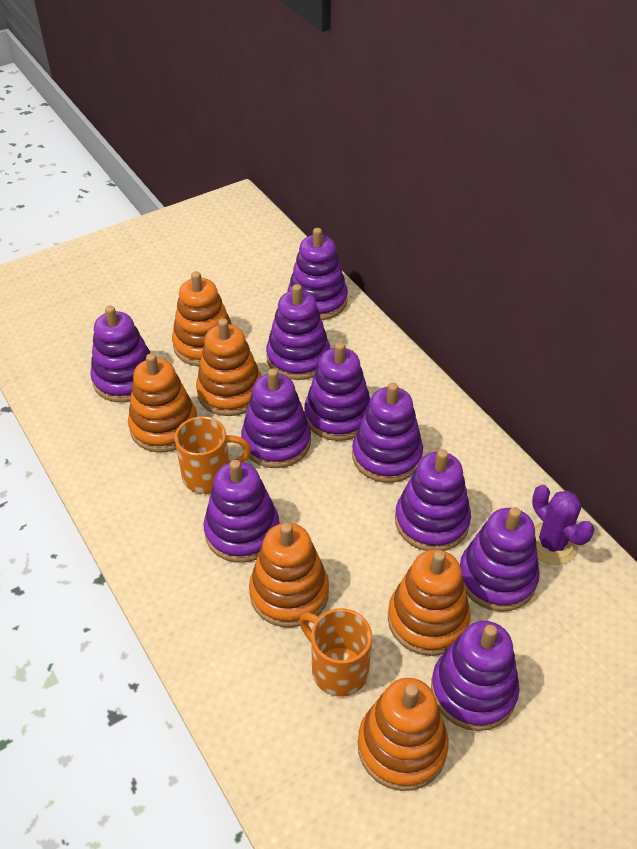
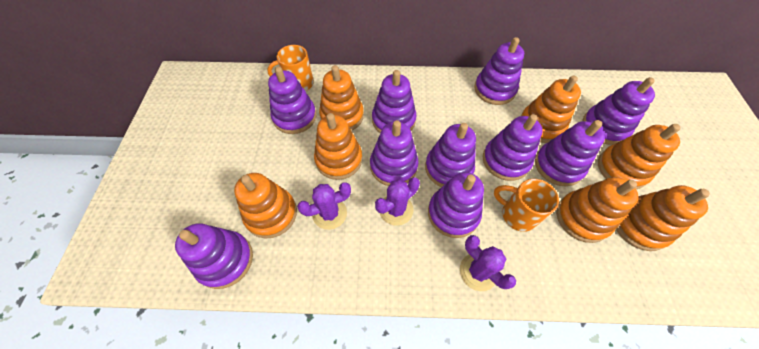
orange stacking toy: [128,353,197,452] [172,271,232,366] [196,319,261,416] [249,523,329,628] [358,678,449,791] [388,549,471,656] = 6 -> [234,173,297,239] [314,113,362,180] [319,65,364,131] [521,75,581,143] [556,177,639,243] [598,124,681,189] [616,185,710,251] = 7
purple cactus: [532,485,595,565] = 1 -> [297,182,351,230] [375,177,420,226] [460,235,516,291] = 3

